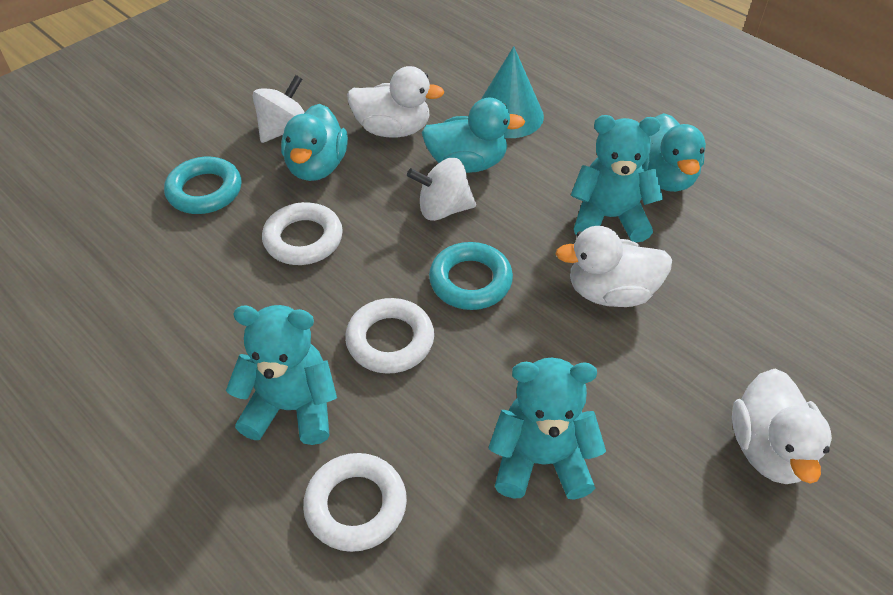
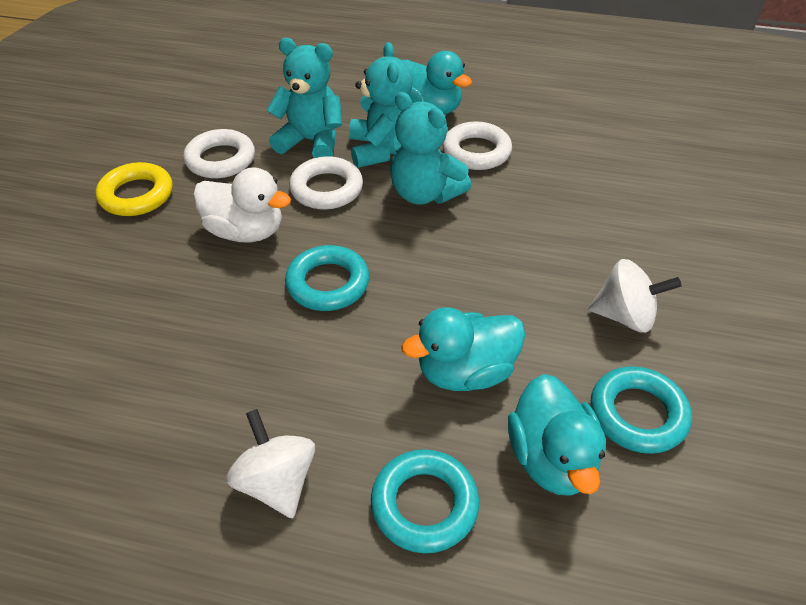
turquoise cone: [481,46,544,138] = 1 -> none = 0
turquoise ring: [164,157,241,214] [429,242,513,310] = 2 -> [285,245,369,311] [371,449,479,553] [591,366,692,454] = 3
white duck: [347,66,444,137] [556,226,672,307] [732,369,832,484] = 3 -> [193,167,291,242] = 1
yellow ring: none = 0 -> [96,162,173,216] = 1

